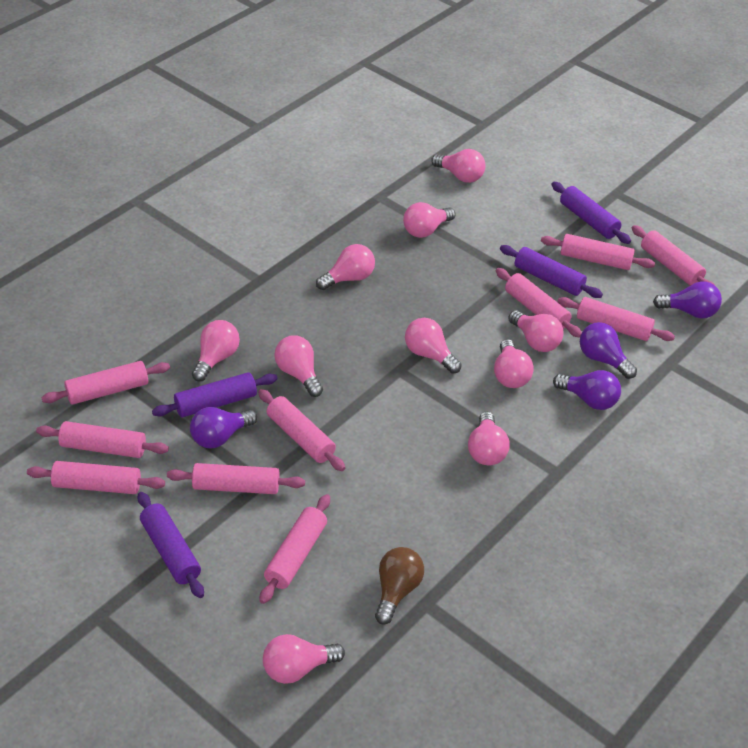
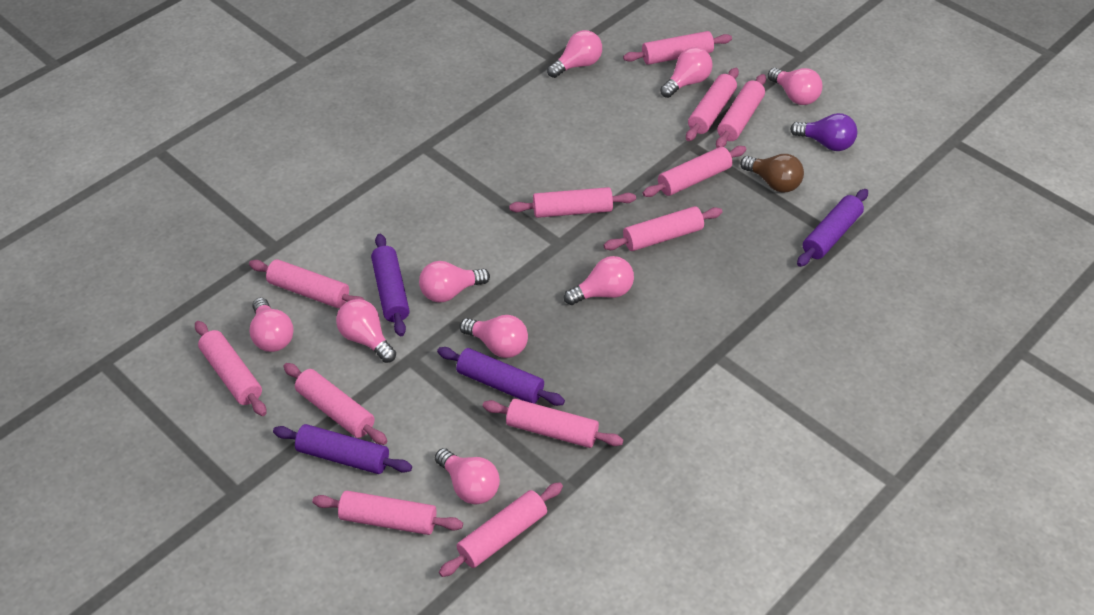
pink light bulb: [192,320,240,382] [263,634,345,684] [274,336,323,397] [316,244,375,290] [403,202,456,238] [405,318,462,374] [431,149,486,183] [468,412,510,465] [494,339,534,388] [508,310,564,352] = 10 -> [250,298,294,352] [336,299,396,363] [419,261,490,302] [435,448,500,504] [460,315,528,358] [547,30,602,78] [564,256,634,305] [660,47,713,98] [768,68,823,105] = 9
pink rolling pin: [27,461,165,494] [36,421,169,458] [41,361,170,405] [167,463,305,494] [258,389,345,471] [259,494,330,604] [496,268,582,338] [541,234,655,270] [557,297,675,341] [632,225,715,286] = 10 -> [195,321,267,416] [249,259,365,308] [283,363,387,445] [312,491,463,535] [439,482,563,577] [482,399,623,448] [509,187,636,218] [603,206,723,251] [623,31,732,65] [643,146,746,197] [686,68,739,141] [716,74,766,148] = 12
purple light bulb: [190,407,257,448] [553,370,621,410] [580,322,637,379] [653,281,722,319] = 4 -> [790,113,857,151] = 1

